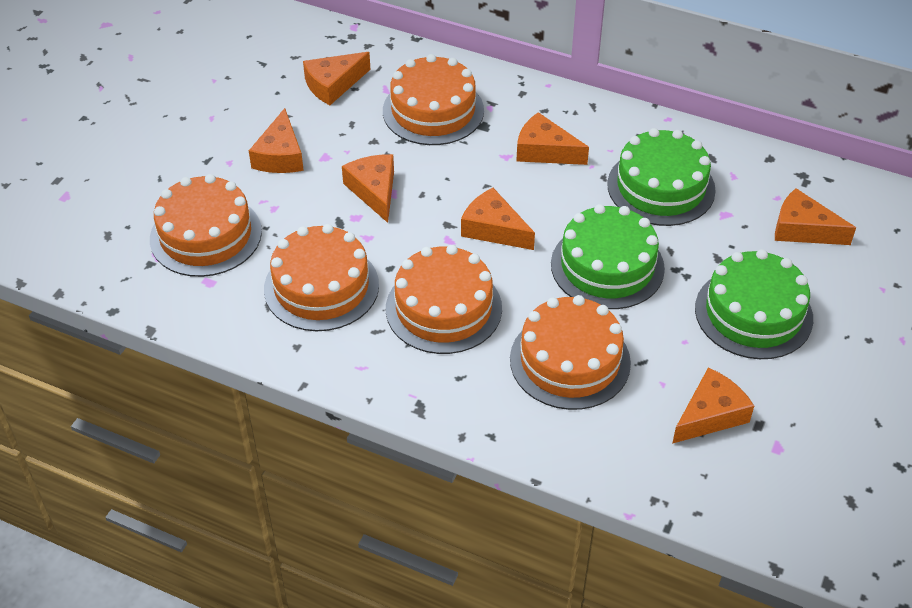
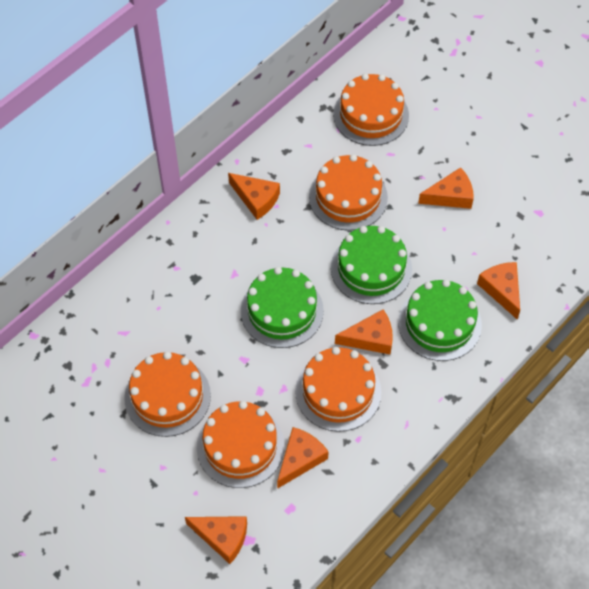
orange cheese: [249,108,304,173] [303,52,371,105] [342,154,394,223] [461,188,535,250] [516,112,589,165] [672,367,754,444] [775,188,856,245] = 7 -> [185,516,247,564] [228,173,280,220] [277,427,329,489] [335,309,393,354] [418,167,474,209] [477,262,520,320] = 6

